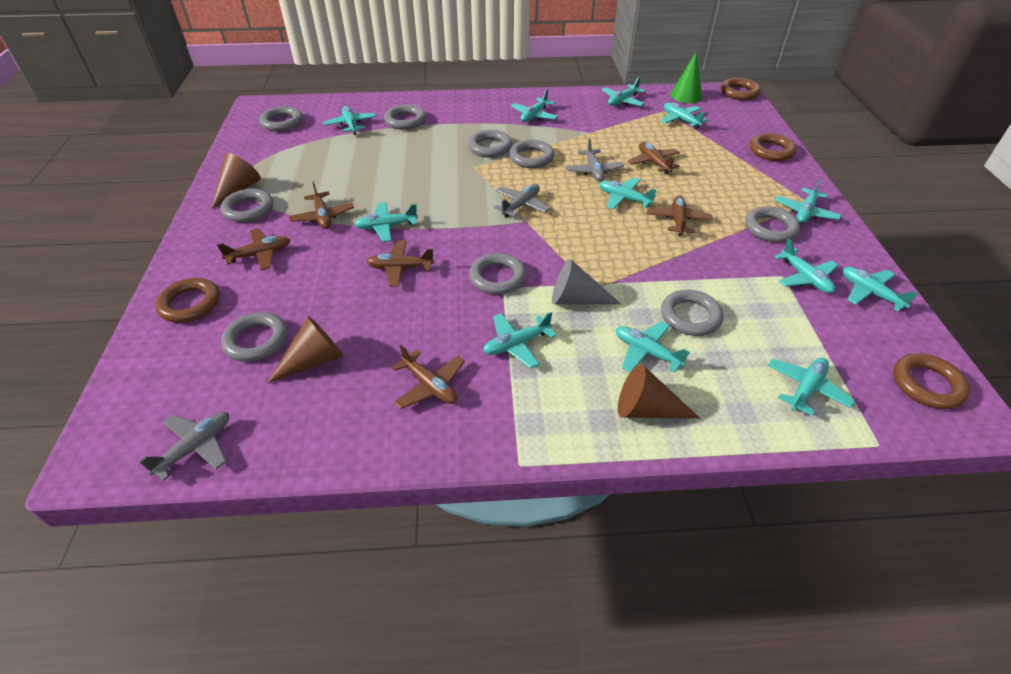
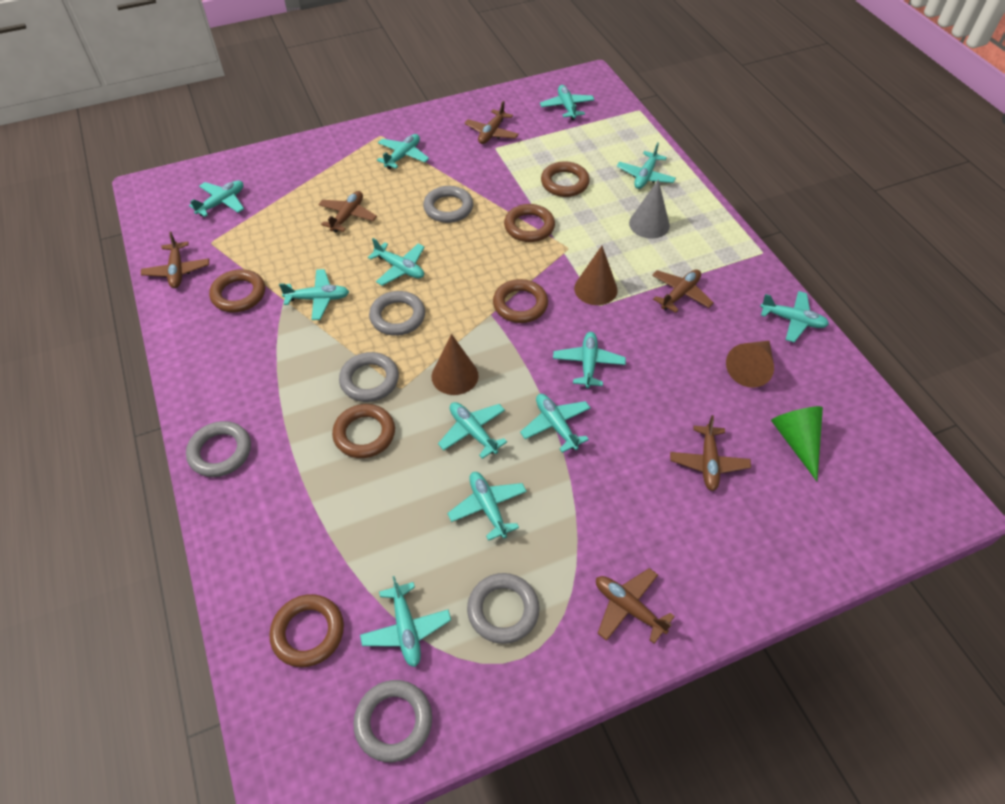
brown ring: [155,278,220,323] [720,78,761,100] [750,133,797,161] [893,353,970,409] = 4 -> [209,269,265,312] [269,594,344,667] [332,404,395,458] [493,279,548,323] [504,204,555,242] [541,161,590,197] = 6
grey plane: [139,412,229,481] [494,184,550,218] [566,138,624,182] = 3 -> none = 0
grey ring: [220,188,273,223] [221,312,287,362] [259,106,303,132] [384,104,426,130] [468,130,512,157] [469,253,526,295] [509,139,554,168] [661,290,723,336] [745,206,800,243] = 9 -> [186,421,251,477] [339,352,399,402] [353,680,432,762] [369,291,425,336] [423,186,473,223] [467,573,540,644] = 6

